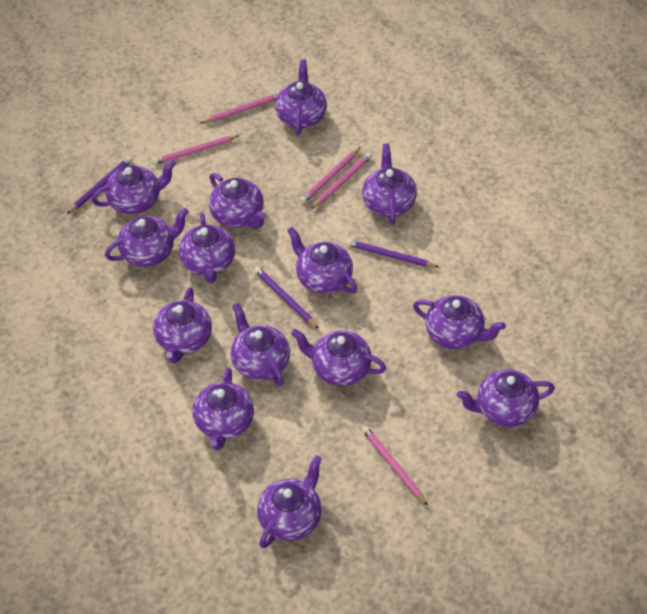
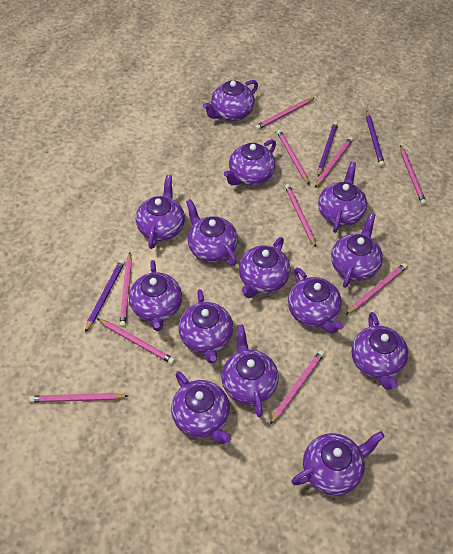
pink pencil: [152,135,239,165] [201,92,279,123] [300,147,361,203] [311,153,372,209] [362,426,428,506] = 5 -> [29,393,128,402] [97,318,175,364] [119,252,132,327] [255,97,315,130] [270,350,324,424] [277,130,309,185] [285,184,316,247] [315,137,353,187] [346,263,408,315] [400,145,426,205] = 10

